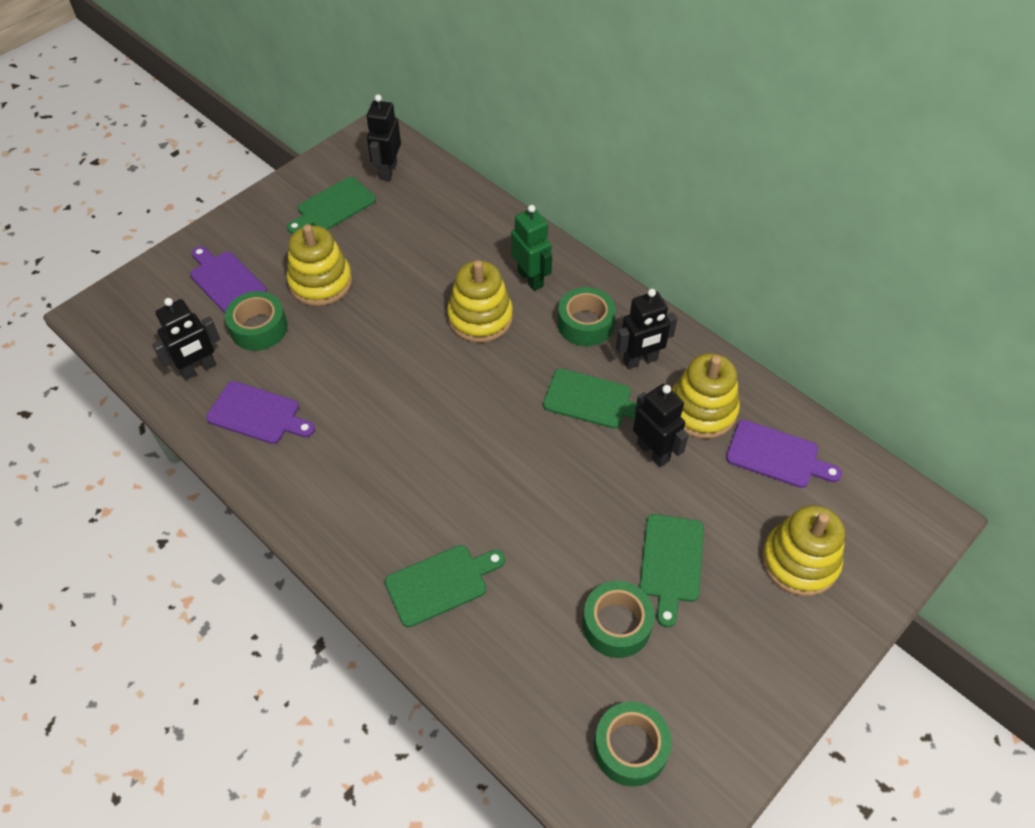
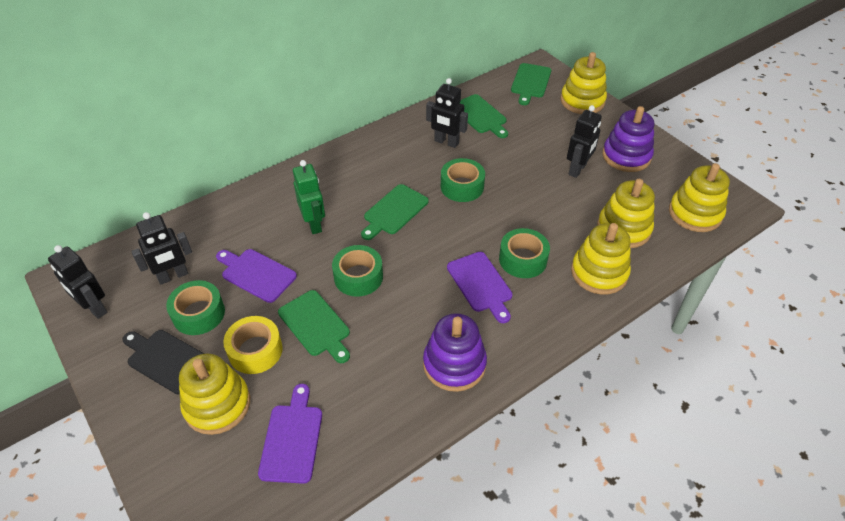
black cutting board: none = 0 -> [122,330,204,394] = 1
purple stacking toy: none = 0 -> [423,313,487,392] [602,106,654,172] = 2
yellow stacking toy: [286,224,352,306] [447,260,513,343] [672,353,740,439] [762,505,845,596] = 4 -> [179,353,250,435] [560,52,607,114] [571,223,631,295] [597,179,655,248] [669,163,730,232] = 5
yellow tape: none = 0 -> [223,316,283,374] = 1

